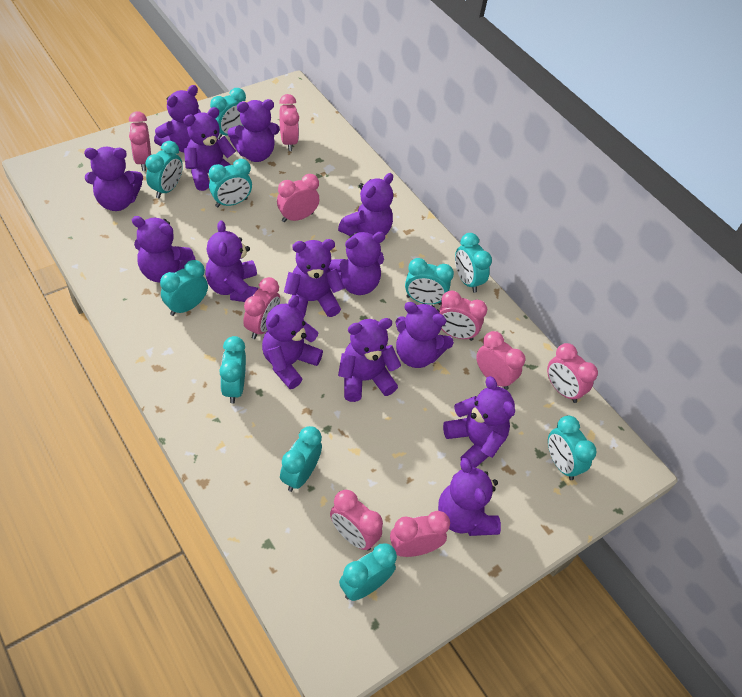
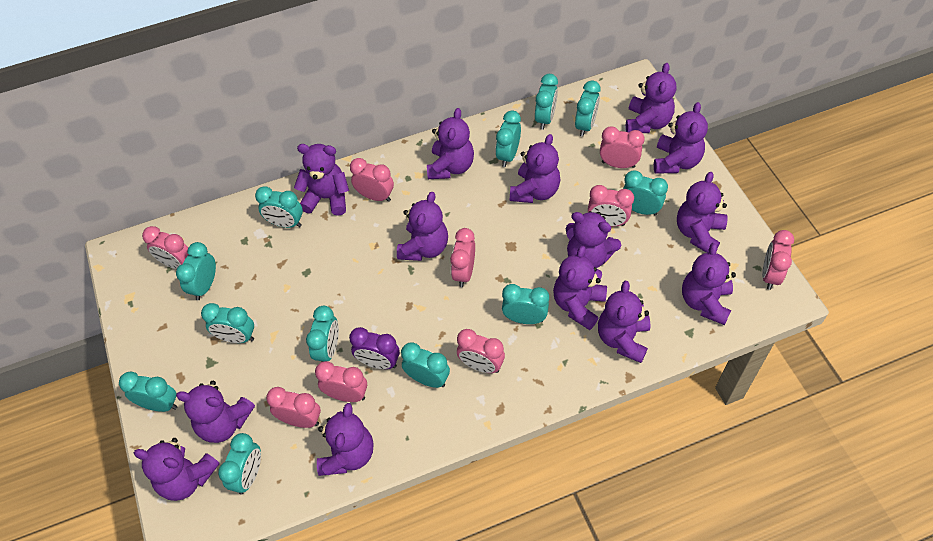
purple clock: none = 0 -> [349,327,400,369] = 1
turquoise clock: [145,141,183,199] [160,260,208,316] [209,159,252,207] [210,88,246,139] [219,336,246,404] [280,426,322,492] [339,543,397,601] [405,258,454,305] [455,233,492,293] [548,416,597,480] = 10 -> [119,372,177,412] [176,242,216,300] [201,303,254,343] [218,433,261,495] [255,186,303,228] [306,306,339,362] [401,343,450,388] [495,110,521,167] [502,284,549,324] [535,74,558,130] [575,80,600,137] [623,170,668,215] = 12

